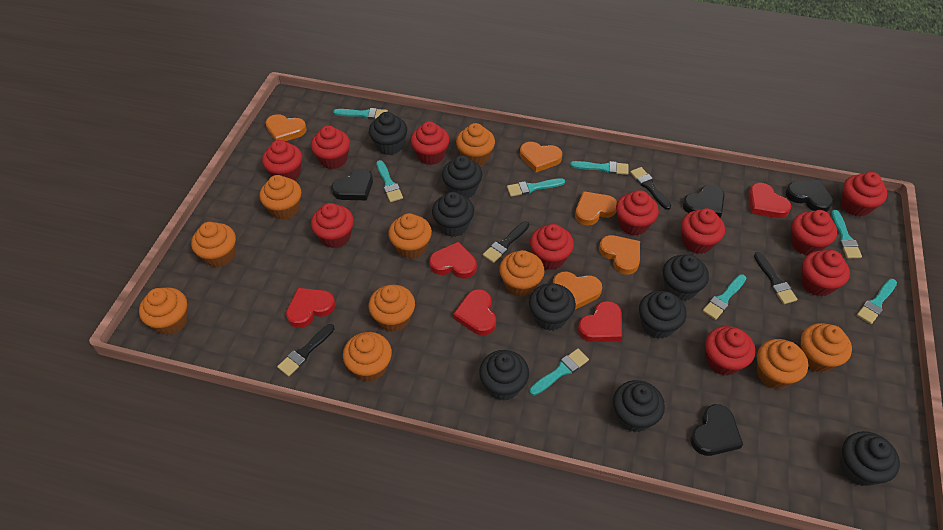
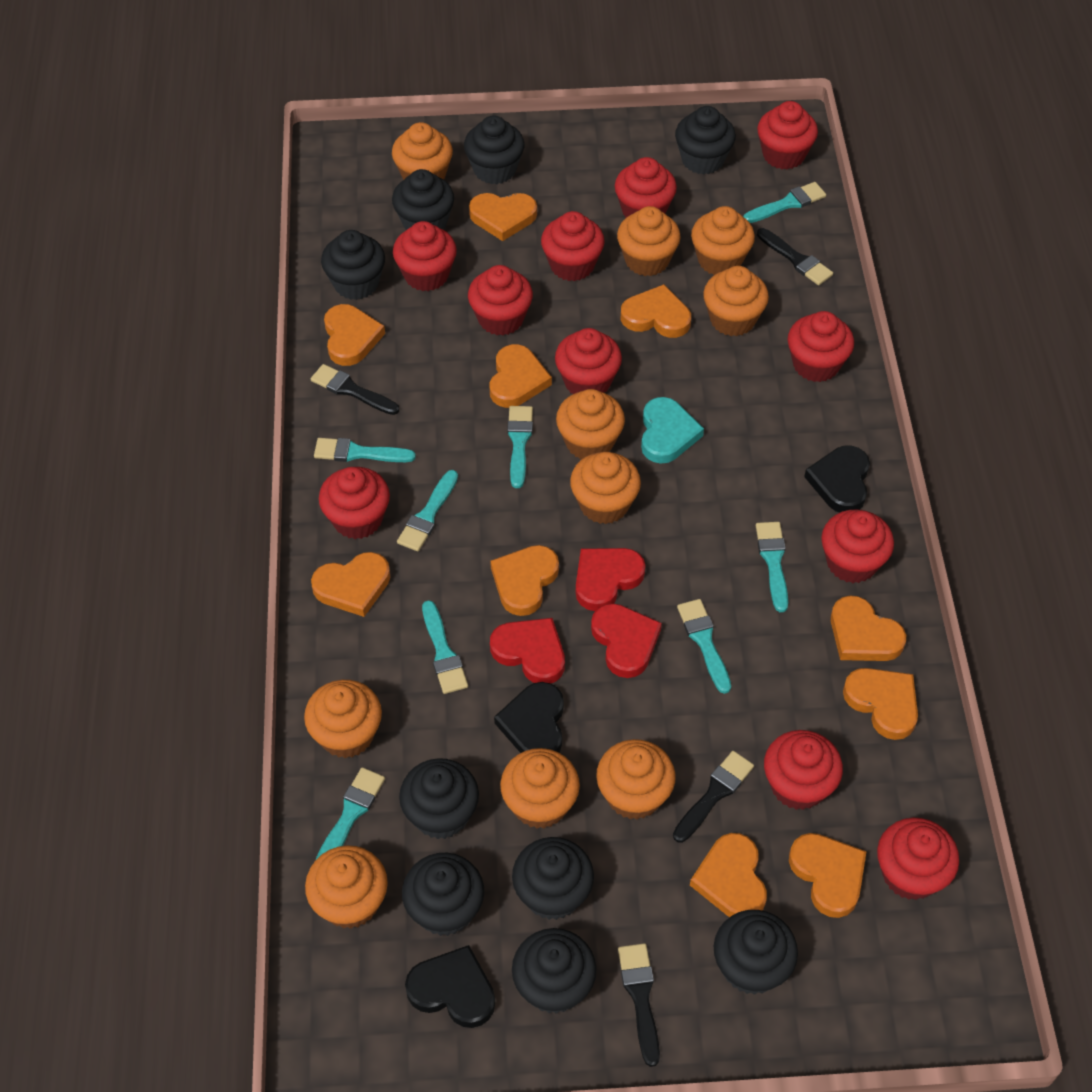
black heart: [332,168,373,200] [683,185,724,217] [690,404,743,456] [785,180,833,212] = 4 -> [405,945,495,1028] [494,682,564,753] [804,446,870,513] = 3
orange heart: [266,114,307,141] [520,142,562,173] [553,272,602,309] [575,191,617,225] [599,235,640,275] = 5 -> [311,552,390,617] [324,304,385,366] [469,193,537,241] [489,344,552,408] [490,545,559,616] [620,284,691,338] [690,833,767,917] [789,833,867,918] [831,595,906,661] [843,668,918,740] = 10
red heart: [286,288,336,328] [429,242,477,278] [453,289,496,335] [578,301,622,342] [748,183,791,218] = 5 -> [490,618,565,683] [576,548,645,611] [591,603,662,678] = 3
turquoise heart: none = 0 -> [641,397,704,464] = 1

